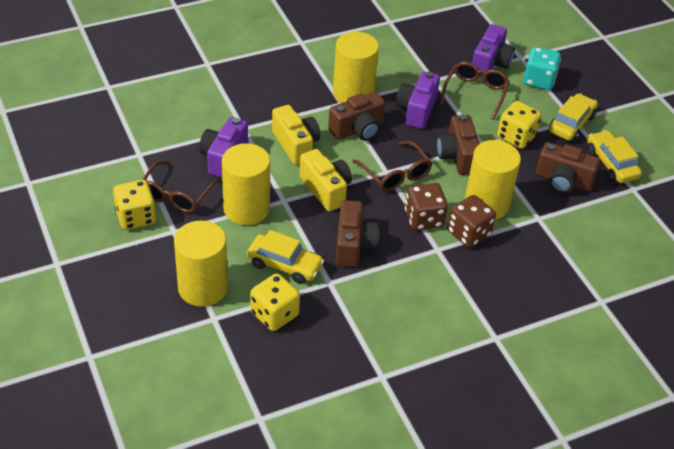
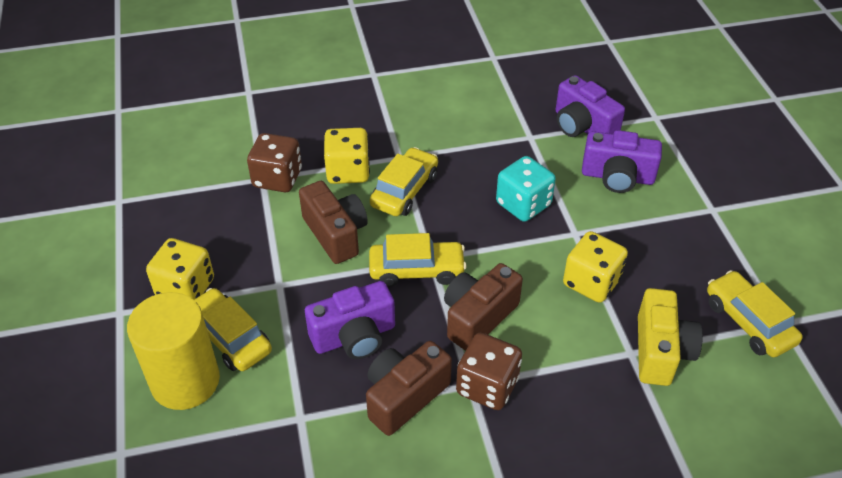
brown camera: [328,91,385,141] [335,200,379,267] [437,115,480,175] [536,142,600,193] = 4 -> [299,181,368,264] [366,341,452,436] [444,263,523,351] = 3
brown glasses: [142,161,221,213] [352,141,432,192] [440,62,510,120] = 3 -> none = 0
yellow camera: [272,105,320,165] [299,149,352,212] = 2 -> [638,288,703,386] = 1
yellow car: [247,230,324,284] [549,93,598,141] [587,130,642,183] = 3 -> [194,288,272,371] [369,233,467,287] [370,147,438,216] [707,270,803,357] = 4
yellow cylinder: [174,221,228,307] [222,143,270,225] [333,32,379,103] [465,140,521,220] = 4 -> [127,292,220,410] = 1

